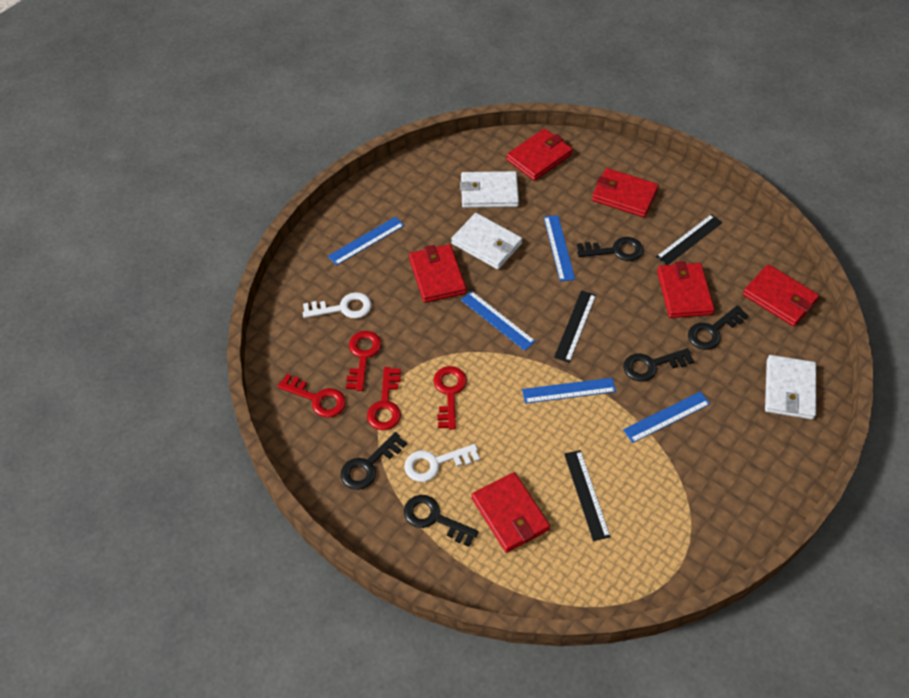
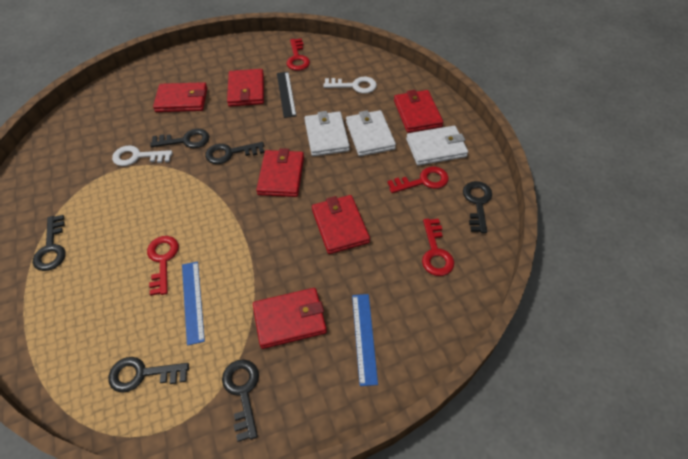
black key: [341,432,407,490] [404,495,478,547] [577,237,643,261] [623,348,694,382] [688,305,749,350] = 5 -> [33,215,65,271] [108,357,189,393] [150,129,210,148] [205,142,264,164] [222,359,259,442] [463,181,492,233] = 6
black ruler: [554,290,596,363] [564,450,611,541] [656,214,723,265] = 3 -> [277,72,296,118] = 1
blue ruler: [328,217,405,266] [461,291,536,351] [522,378,616,404] [544,215,575,282] [623,392,710,443] = 5 -> [182,261,205,346] [352,294,378,386] = 2

